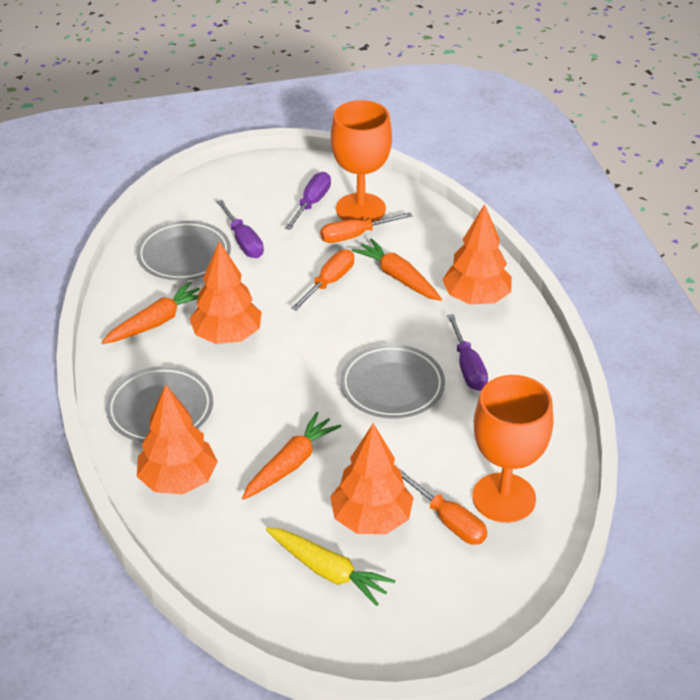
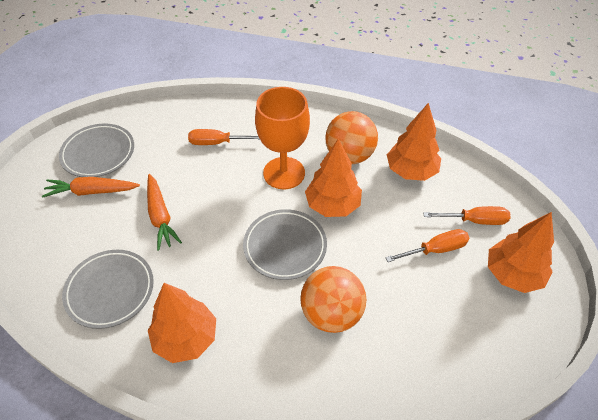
orange ball: none = 0 -> [300,266,366,333] [325,111,378,164] = 2
orange carrot: [101,282,200,344] [242,412,341,500] [352,238,442,301] = 3 -> [42,177,140,198] [147,174,182,251] = 2
orange goblet: [331,100,392,222] [472,375,553,523] = 2 -> [255,87,310,189] = 1
purple screwdriver: [217,200,264,258] [285,172,331,230] [447,314,488,391] = 3 -> none = 0
yellow carrot: [266,528,395,606] = 1 -> none = 0

